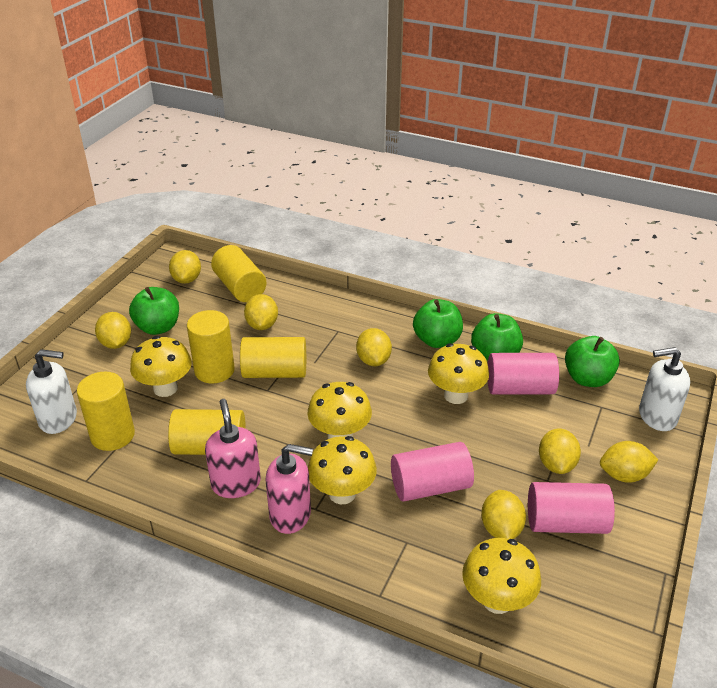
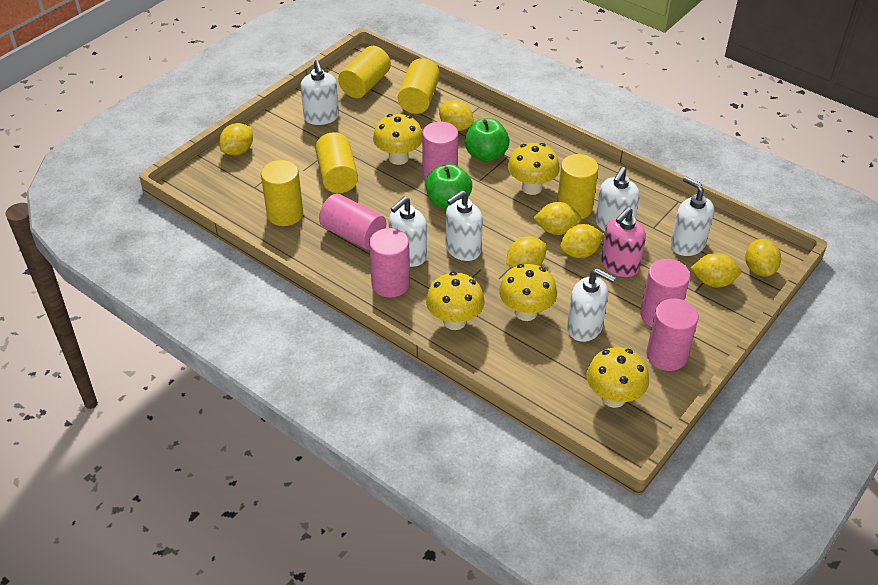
green apple: [129,287,179,335] [413,299,463,348] [471,313,523,361] [565,336,620,387] = 4 -> [426,164,472,209] [465,118,510,162] = 2
pink cylinder: [391,442,474,502] [488,353,559,395] [528,482,615,534] = 3 -> [319,194,386,250] [369,228,410,297] [422,121,458,180] [640,259,690,327] [646,298,698,371] = 5
pink soap dispenser: [205,399,261,498] [265,444,313,534] = 2 -> [601,207,646,277] = 1
white soap dispenser: [26,349,77,434] [639,347,690,431] = 2 -> [300,60,339,125] [389,197,427,267] [445,190,483,261] [567,268,616,342] [595,167,640,231] [671,177,714,256] = 6

